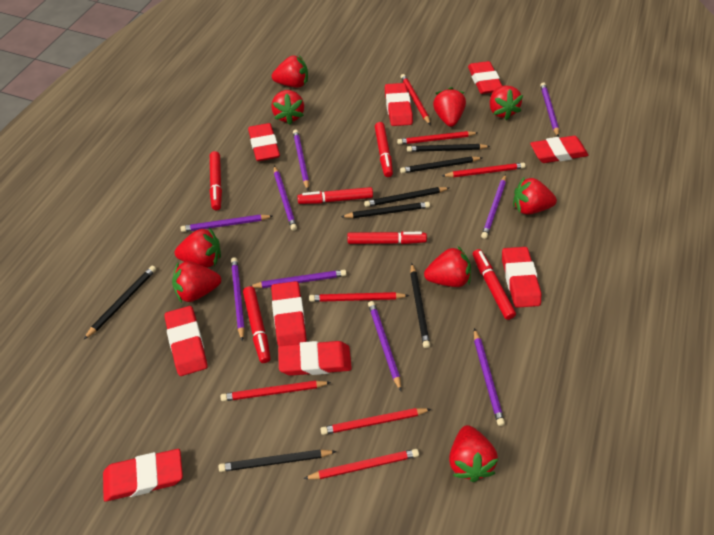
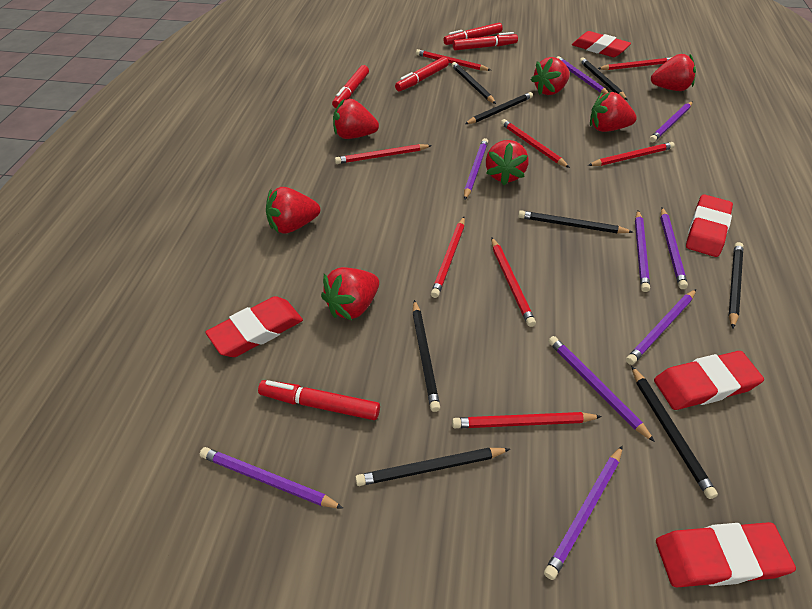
black pencil: [84,266,156,339] [219,449,337,472] [341,202,430,218] [364,187,449,207] [400,157,482,173] [407,144,490,152] [410,263,430,348] = 7 -> [355,448,510,486] [412,300,440,412] [452,62,496,104] [465,92,533,124] [518,210,633,233] [580,57,628,100] [631,366,718,499] [729,242,743,328] = 8
red eraser: [103,449,183,502] [164,306,208,376] [248,123,280,161] [271,281,307,346] [278,341,352,376] [385,83,413,126] [468,61,502,94] [502,247,541,308] [530,136,588,163] = 9 -> [205,296,303,357] [572,31,631,57] [654,351,764,410] [656,522,796,587] [686,194,733,257] = 5
red marker: [210,151,222,210] [243,286,271,363] [297,187,373,204] [347,231,427,244] [375,122,393,177] [473,249,516,320] = 6 -> [258,380,380,420] [332,65,369,108] [395,57,449,91] [443,23,502,45] [453,32,518,50] = 5
red pencil: [221,381,331,401] [303,449,419,479] [309,292,409,302] [321,408,431,435] [397,131,477,145] [401,74,431,125] [442,163,525,177] = 7 -> [335,144,432,164] [416,49,491,71] [431,217,465,298] [452,412,602,428] [491,237,536,327] [501,119,570,168] [588,142,675,166] [597,57,672,70] = 8
red strawberry: [172,261,221,303] [175,228,221,268] [271,90,304,125] [272,55,308,88] [424,246,471,287] [433,87,466,127] [449,425,498,482] [490,86,523,120] [513,177,557,215] = 9 -> [266,187,320,234] [321,267,379,320] [333,99,379,139] [486,140,528,185] [531,57,570,95] [590,92,637,132] [651,54,696,91] = 7

